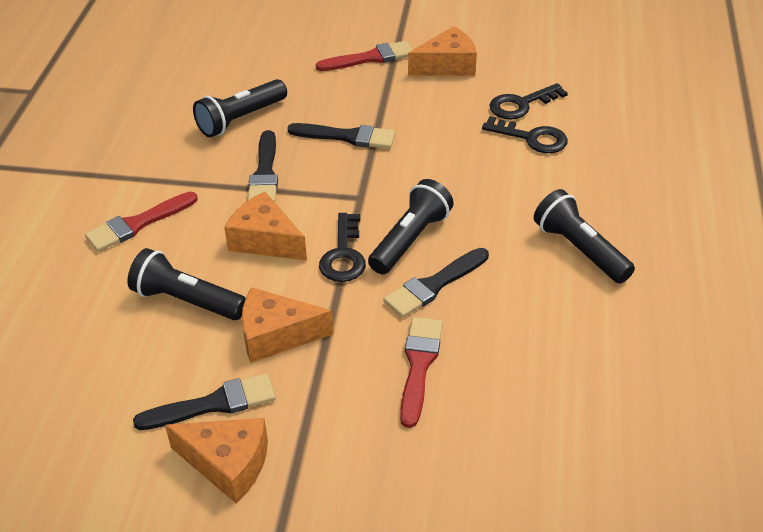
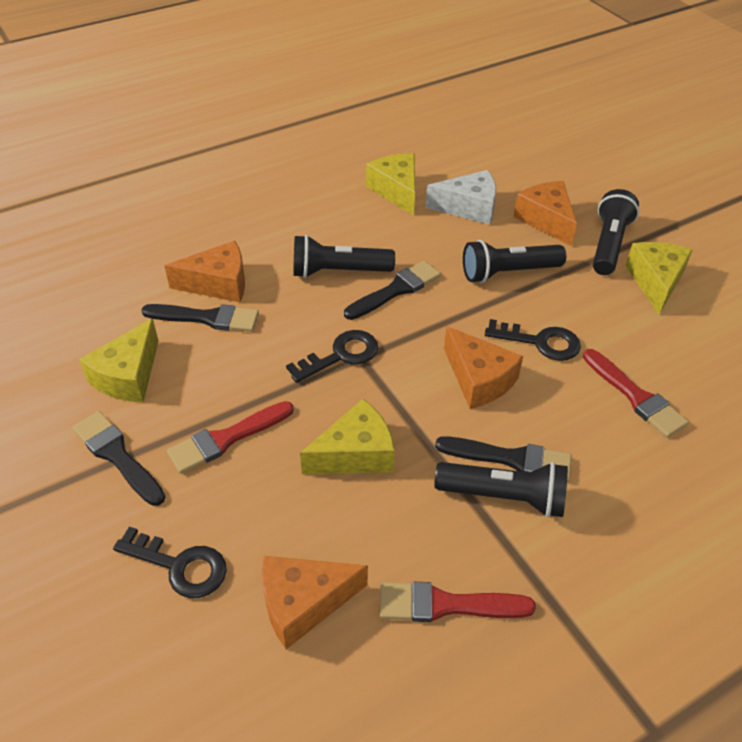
white cheese: none = 0 -> [425,170,496,225] = 1
yellow cheese: none = 0 -> [79,318,159,403] [300,399,395,474] [366,153,415,215] [625,242,692,315] = 4

